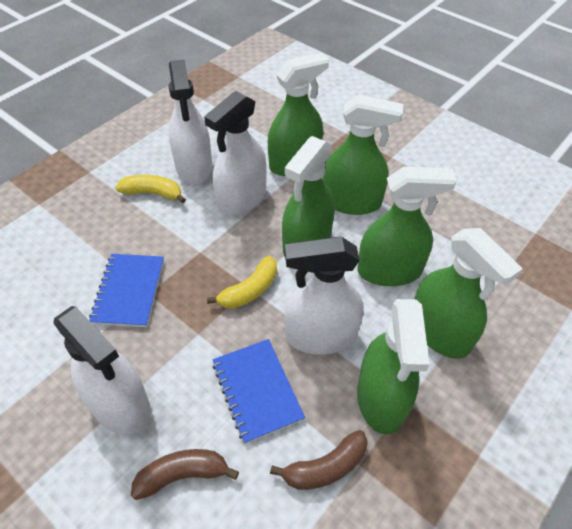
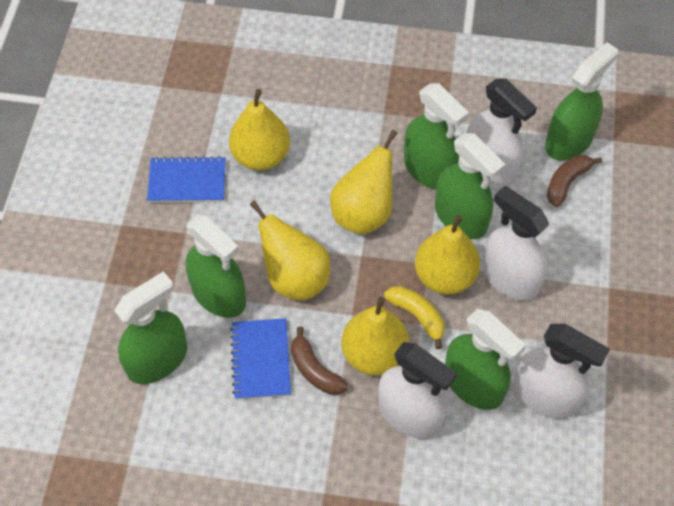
yellow banana: [115,175,186,203] [207,256,277,309] = 2 -> [384,286,445,349] = 1
yellow pear: none = 0 -> [229,89,290,170] [250,200,330,300] [330,130,397,234] [342,297,409,376] [415,215,480,295] = 5

